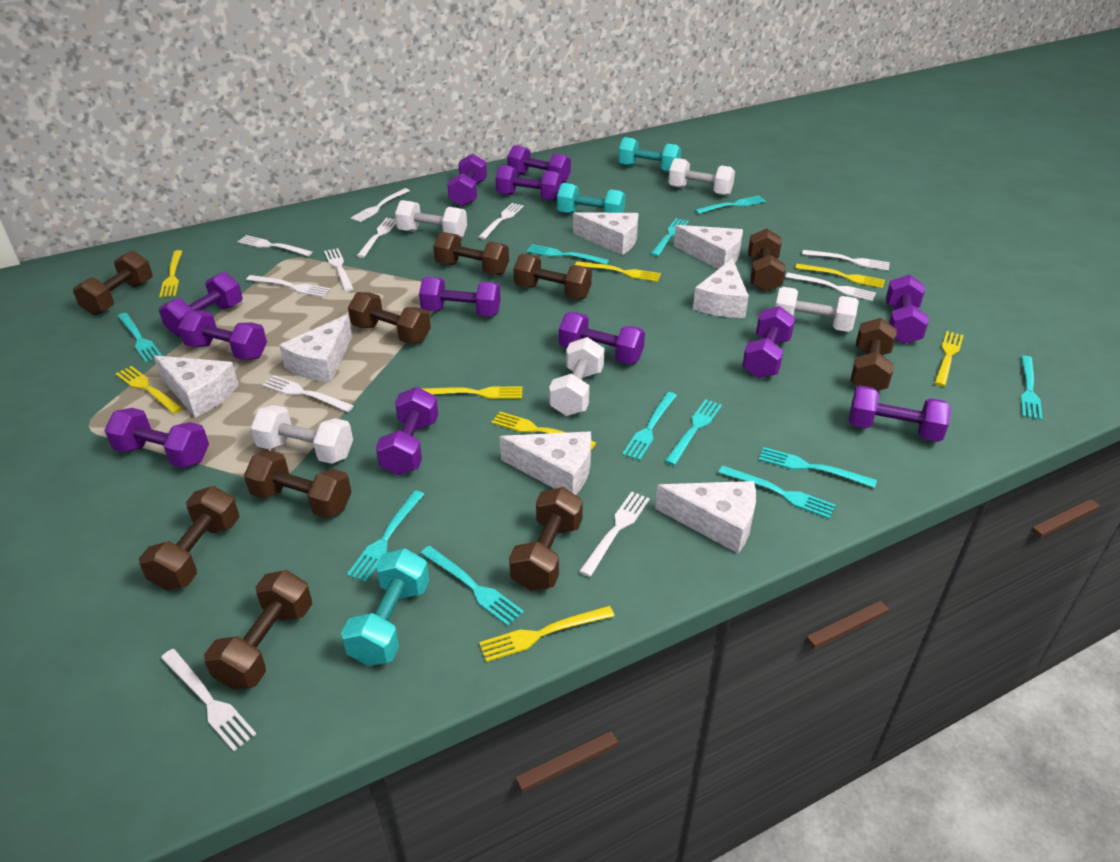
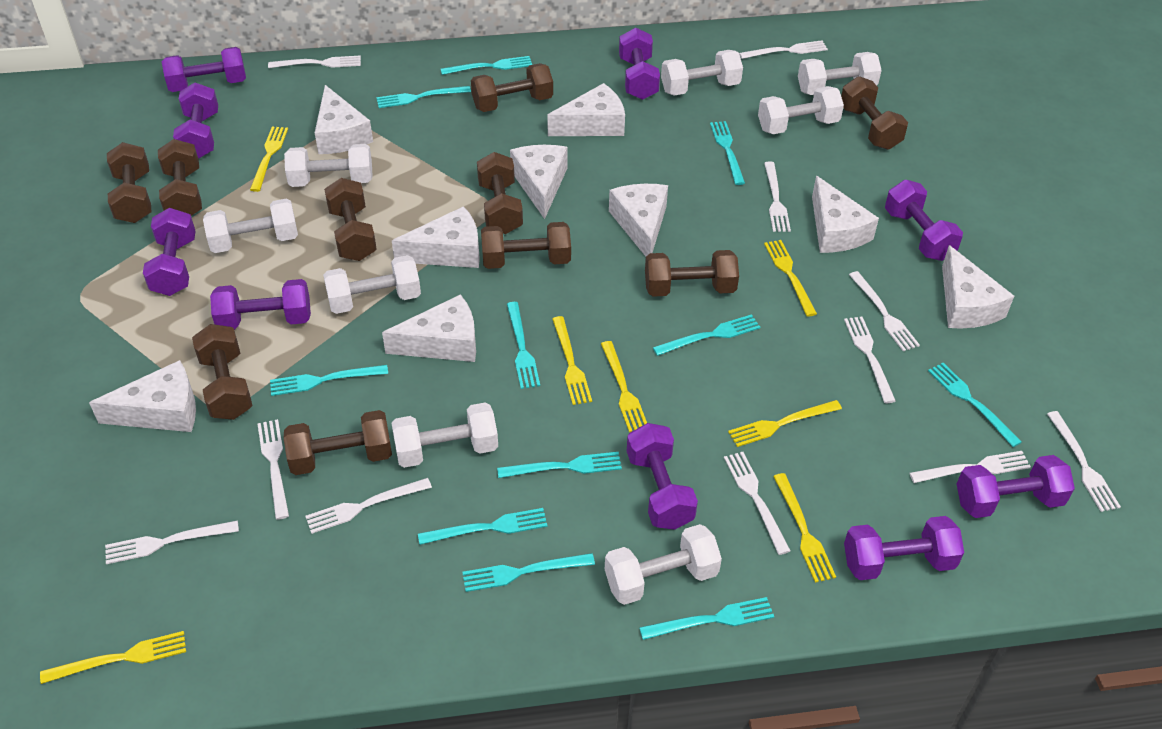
purple dumbbell: [104,408,209,468] [159,272,243,336] [178,310,267,360] [376,387,438,476] [419,277,501,316] [447,154,487,207] [495,165,562,201] [507,145,571,183] [559,312,645,364] [742,306,795,378] [849,385,951,442] [886,275,929,344] = 12 -> [143,208,196,296] [162,47,246,92] [173,83,218,159] [210,279,311,330] [619,28,660,100] [627,423,698,530] [844,516,964,580] [885,180,963,261] [957,455,1075,518] = 9
turquoise dumbbell: [341,548,429,666] [557,183,626,214] [618,137,682,172] = 3 -> none = 0
white cheese: [154,355,239,417] [279,314,352,383] [500,432,591,495] [573,212,638,255] [655,481,756,553] [674,225,743,269] [693,258,749,318] = 7 -> [89,360,196,432] [315,85,373,154] [382,294,476,362] [392,206,480,268] [510,145,568,219] [547,83,625,136] [609,184,668,256] [812,176,879,253] [942,245,1014,329] = 9
white dumbbell: [251,405,353,464] [395,200,467,238] [549,337,605,416] [668,158,735,196] [775,287,859,332] = 5 -> [203,199,298,253] [284,144,373,187] [323,255,421,314] [392,403,498,468] [605,524,722,605] [661,50,743,96] [758,86,844,134] [798,52,882,95] = 8
yellow fork: [115,366,183,414] [159,250,182,297] [423,387,522,399] [479,606,614,662] [491,412,596,450] [575,261,661,282] [795,264,885,288] [935,331,964,387] = 8 -> [40,631,186,684] [250,127,288,192] [552,316,592,405] [601,341,647,432] [728,400,842,447] [764,240,817,317] [773,473,836,583] = 7

